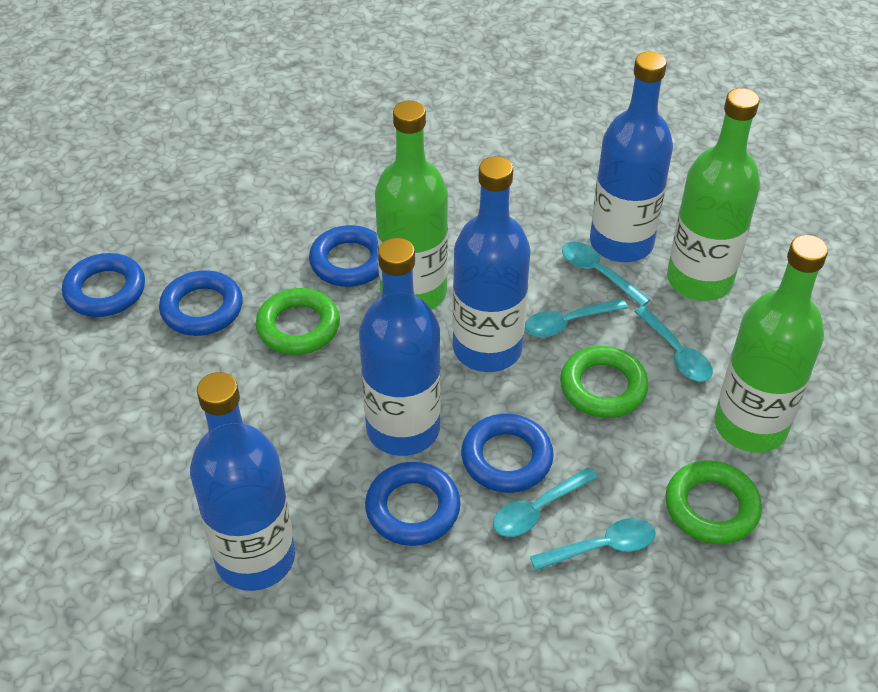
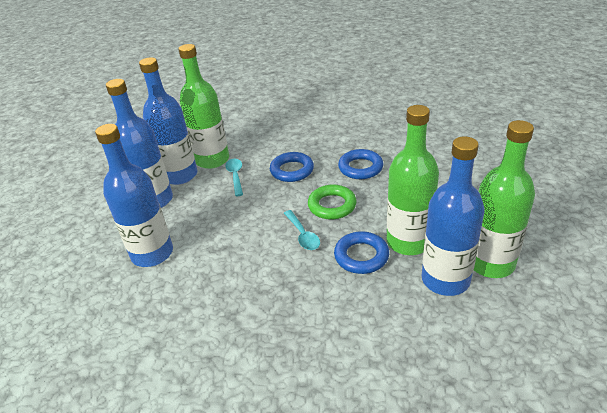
blue ring: [62,253,145,317] [159,270,243,336] [309,225,379,287] [365,462,461,546] [461,414,554,493] = 5 -> [270,152,314,182] [334,231,389,274] [338,149,383,179] = 3
green ring: [256,288,340,355] [560,346,649,418] [665,460,762,544] = 3 -> [308,185,357,220] = 1
turquoise spoon: [493,467,598,537] [525,299,628,337] [530,518,656,571] [562,242,651,307] [634,306,713,382] = 5 -> [225,159,243,196] [284,210,320,250] = 2

